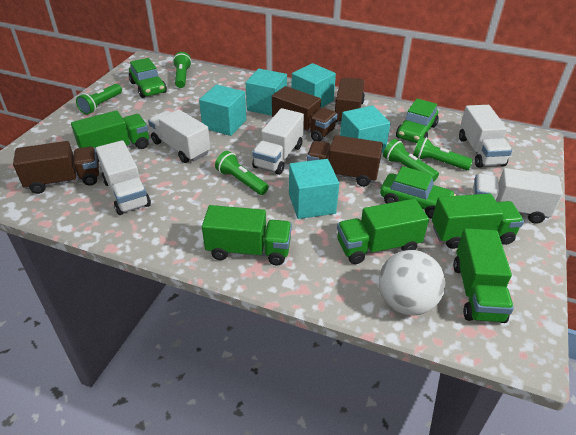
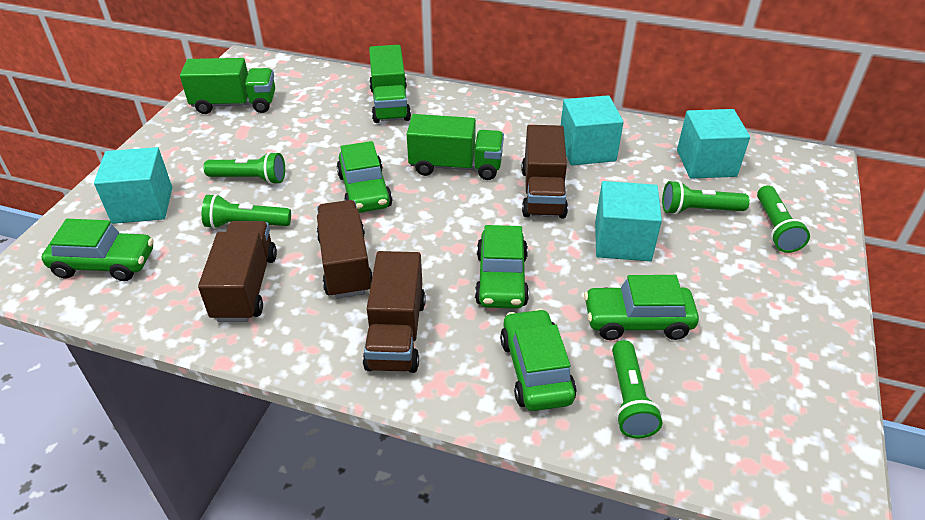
green car: [129,58,167,98] [380,166,456,219] [396,99,439,143] = 3 -> [42,219,154,281] [337,141,392,213] [475,225,529,309] [500,309,577,411] [584,275,699,340] = 5
green truck: [71,110,149,161] [202,205,292,265] [337,199,429,264] [432,193,524,249] [453,228,514,323] = 5 -> [180,58,275,114] [369,45,411,123] [407,114,504,180] = 3
turquoise cube: [199,85,246,136] [246,69,287,116] [289,159,339,219] [292,63,336,108] [340,105,391,153] = 5 -> [94,147,172,224] [561,95,624,165] [595,181,662,261] [677,109,750,179] = 4
white ball: [379,250,445,315] = 1 -> none = 0
white truck: [96,140,151,215] [148,109,210,163] [252,108,304,175] [459,105,512,168] [472,168,563,224] = 5 -> none = 0

